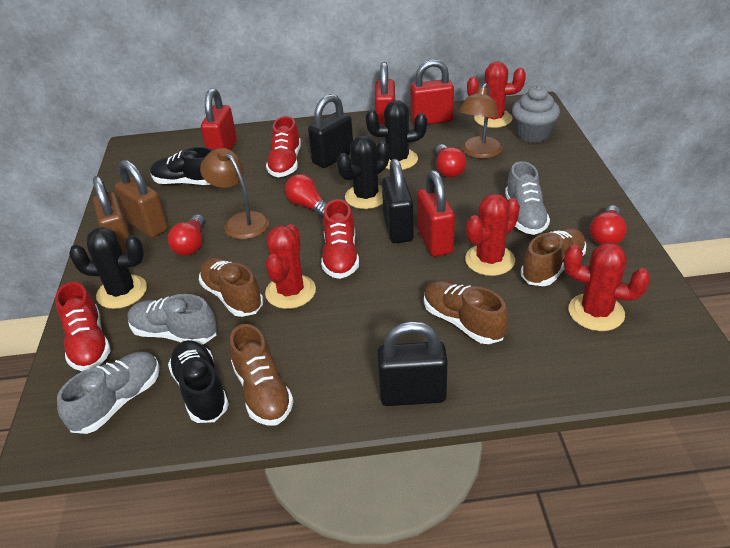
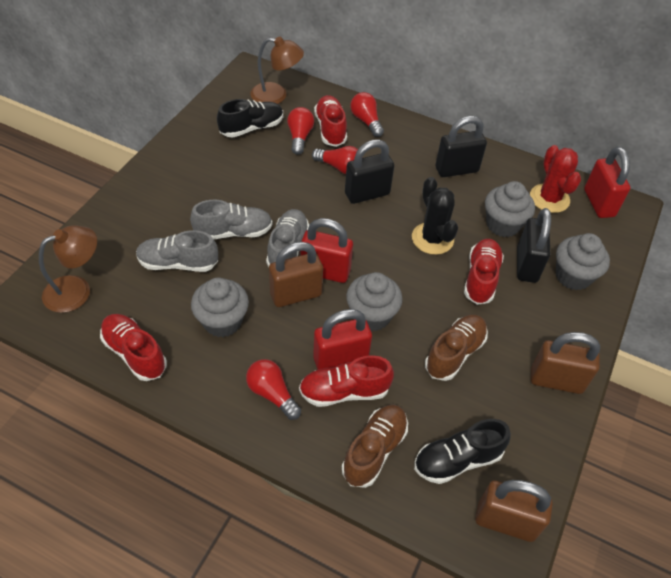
black cactus: [69,227,147,309] [337,135,389,209] [366,100,427,170] = 3 -> [412,177,458,255] = 1
brown padlock: [93,176,130,252] [115,160,168,238] = 2 -> [269,242,323,307] [475,480,553,542] [531,332,600,394] = 3
brown shoe: [199,257,263,317] [230,324,294,426] [424,280,508,344] [521,227,586,286] = 4 -> [342,404,408,488] [425,315,488,381] = 2
grey cupcake: [512,85,560,143] = 1 -> [191,278,249,337] [346,272,403,331] [485,181,535,237] [556,233,610,290] = 4
red cactus: [265,224,316,309] [465,194,520,276] [467,61,526,128] [564,243,650,331] = 4 -> [530,145,581,213] = 1
red padlock: [201,88,237,150] [375,62,395,124] [410,59,454,125] [417,170,455,257] = 4 -> [301,218,353,283] [313,309,372,369] [584,147,630,218] = 3
red shoe: [55,282,111,371] [266,116,301,177] [321,199,359,279] = 3 -> [100,314,167,381] [299,356,394,407] [314,95,347,147] [464,239,504,305] = 4

